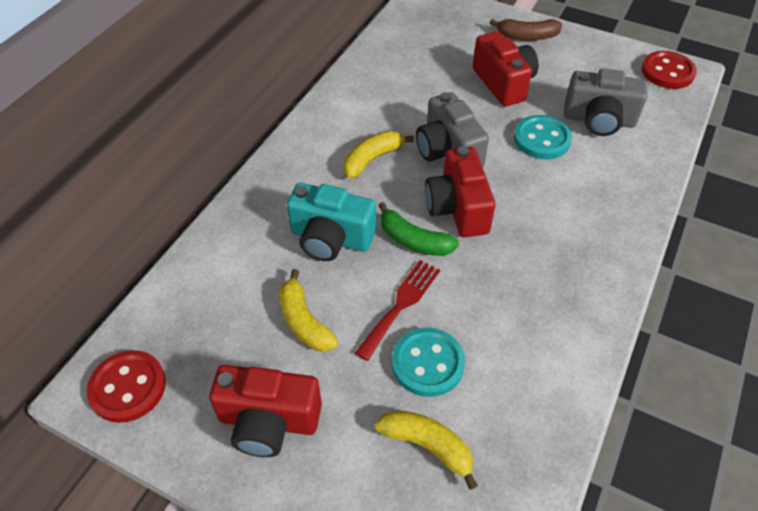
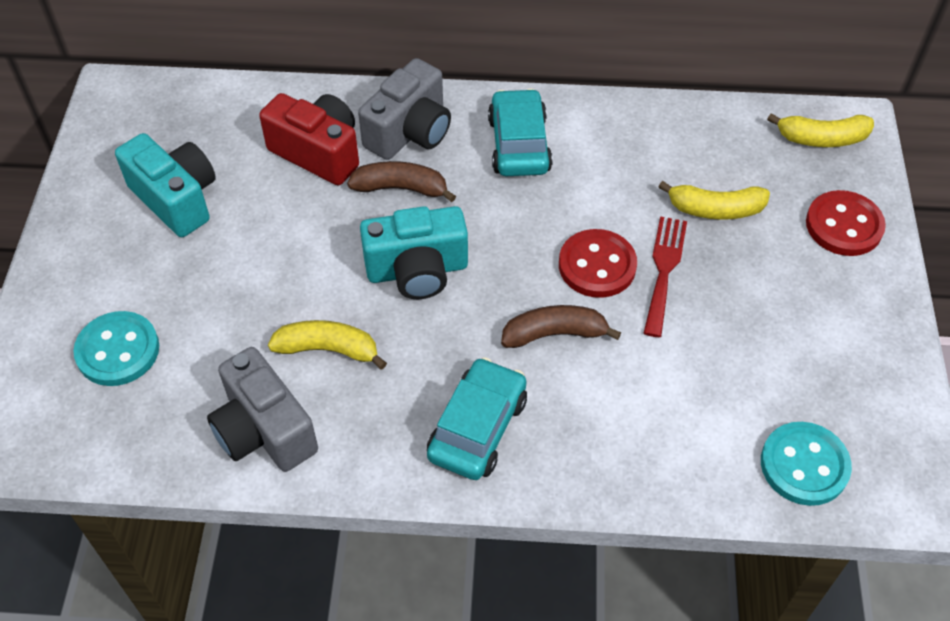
brown banana: [490,19,562,41] = 1 -> [347,161,456,202] [501,305,621,348] = 2
green banana: [378,202,459,256] = 1 -> none = 0
red camera: [209,365,322,457] [425,146,495,237] [473,31,539,106] = 3 -> [259,93,359,185] = 1
turquoise camera: [287,183,376,261] = 1 -> [115,133,216,237] [360,206,468,299] = 2
turquoise car: none = 0 -> [427,357,527,480] [488,89,553,176] = 2

